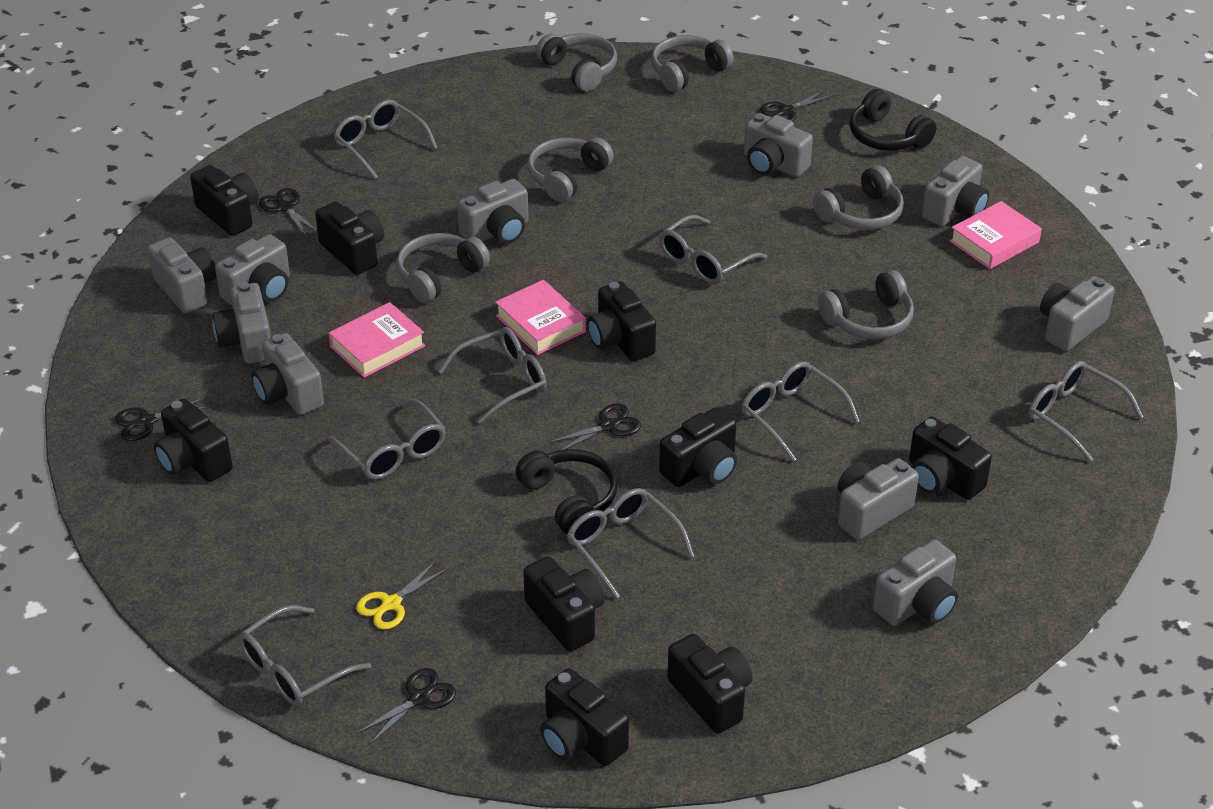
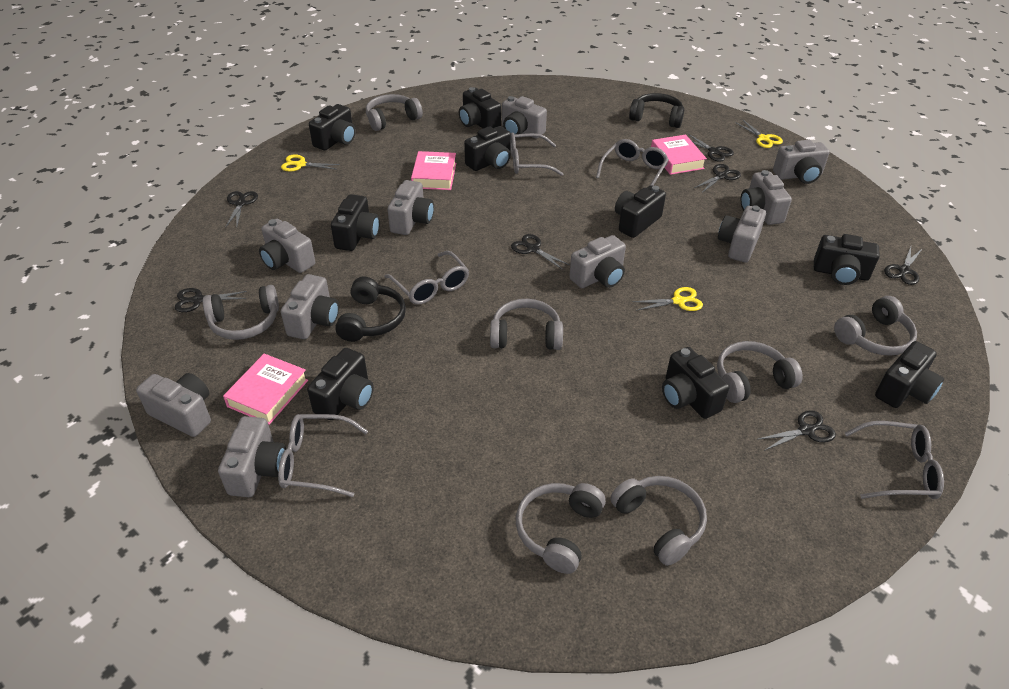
black scissors: [115,397,211,441] [259,188,318,237] [357,668,456,745] [549,403,641,450] [760,90,833,122] = 5 -> [175,288,247,312] [226,191,258,227] [511,234,570,270] [688,134,734,162] [694,164,741,193] [756,411,836,451] [884,247,923,285] = 7
grey glasses: [238,605,372,706] [327,399,446,480] [334,100,438,179] [438,327,547,424] [567,488,694,599] [659,215,767,284] [742,361,860,462] [1029,361,1143,462] = 8 -> [278,414,368,497] [385,251,469,305] [510,132,563,176] [596,139,669,186] [845,421,944,499] = 5
grey headphones: [396,233,490,303] [527,137,614,202] [536,34,617,91] [651,35,734,92] [813,165,904,230] [818,270,914,339] = 6 -> [203,285,279,340] [366,94,423,131] [490,299,563,350] [516,483,606,574] [610,476,707,566] [717,341,803,403] [834,296,917,356] = 7
yellow scissors: [356,561,448,630] = 1 -> [281,155,340,172] [632,287,703,311] [735,120,783,148] = 3

